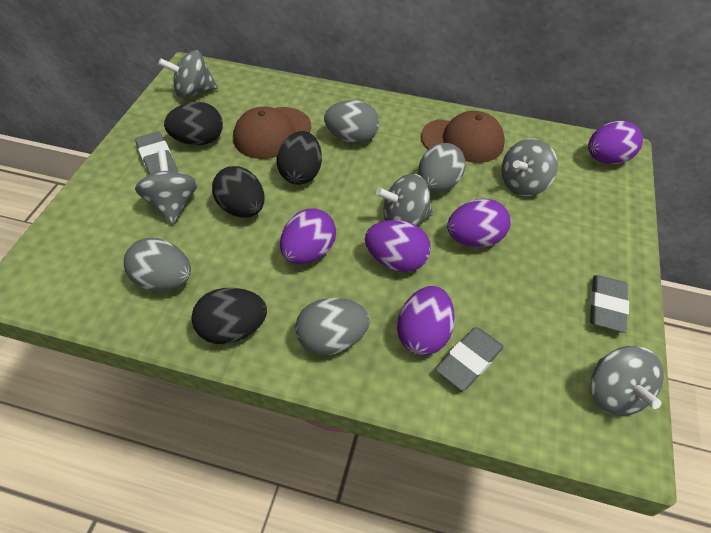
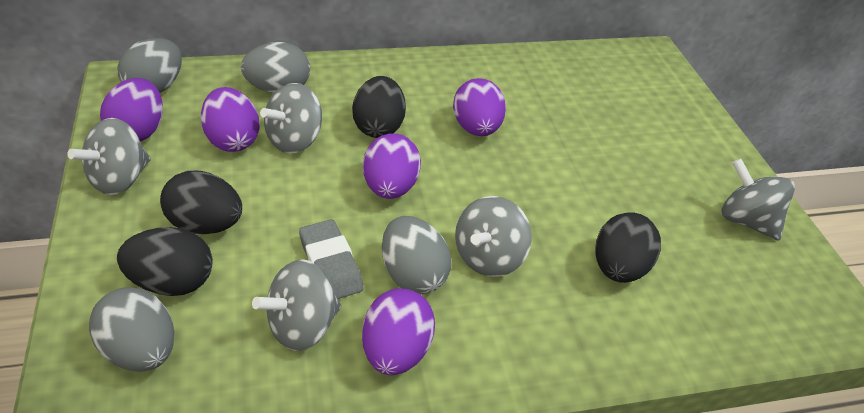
brown cap: [233,107,311,159] [421,111,505,163] = 2 -> none = 0
grey eraser: [135,132,178,175] [436,327,504,391] [590,275,629,333] = 3 -> [299,219,363,299] = 1

